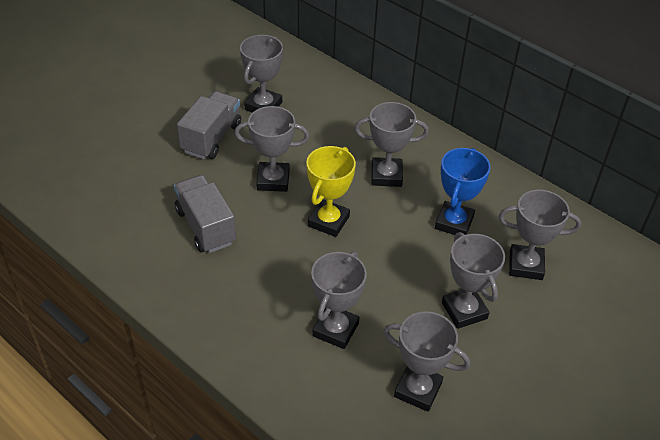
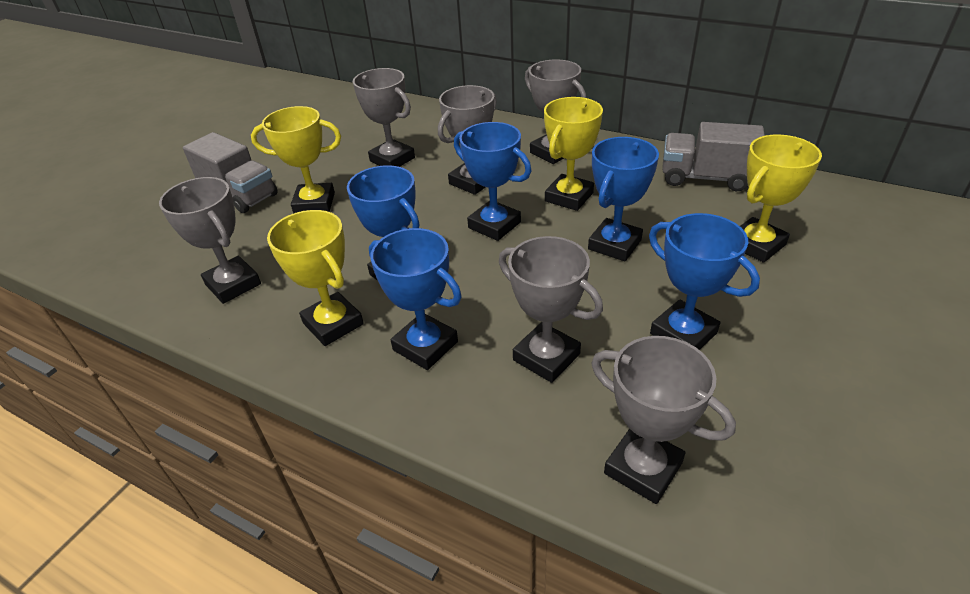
blue trophy: [435,148,491,235] = 1 -> [347,165,420,281] [369,228,462,370] [454,122,531,241] [588,137,659,261] [649,213,760,350] = 5
grey trophy: [235,106,310,192] [240,35,283,113] [311,251,367,349] [355,102,429,187] [383,311,470,412] [442,232,505,329] [499,190,581,280] = 7 -> [159,177,261,304] [353,68,415,167] [438,85,497,195] [499,236,603,383] [525,59,586,164] [591,336,736,504] = 6
yellow trophy: [306,146,356,237] = 1 -> [251,106,341,214] [267,210,364,346] [544,97,603,211] [740,135,822,263] = 4

